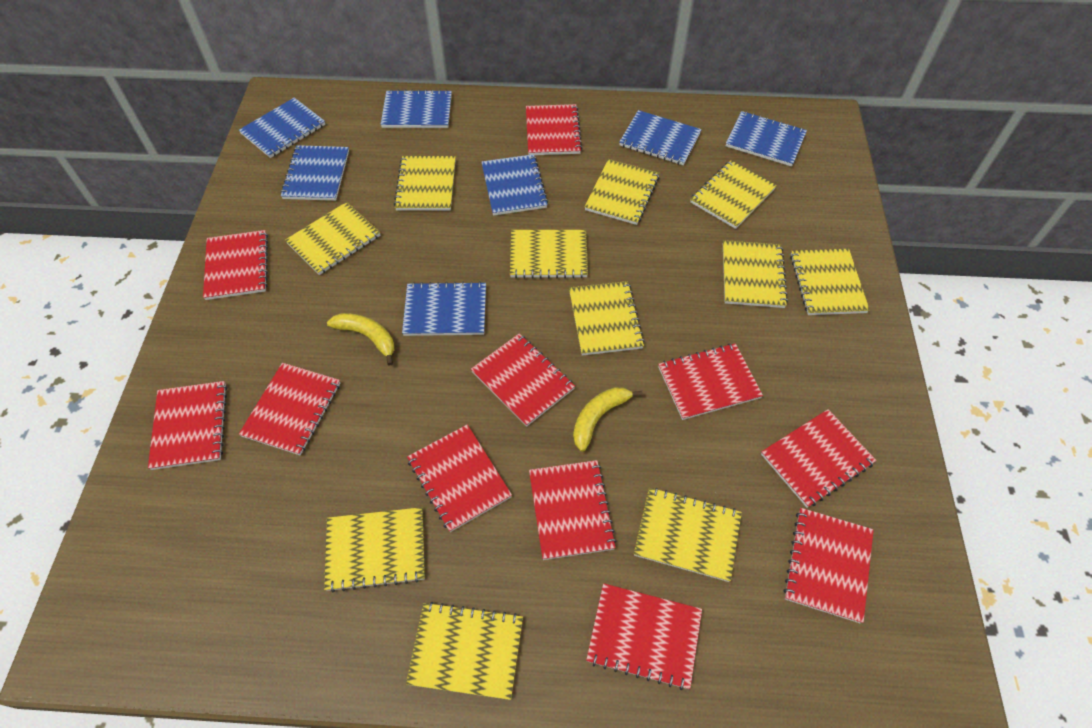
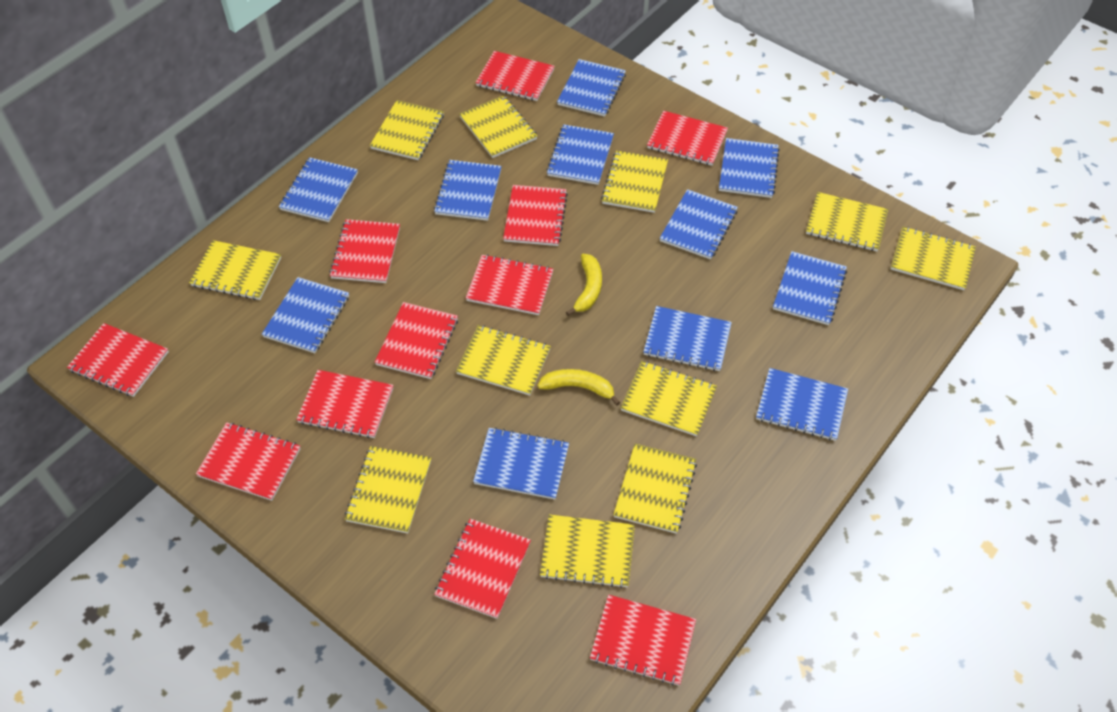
blue notebook: [239,98,325,158] [280,145,349,201] [380,90,452,128] [402,281,486,336] [481,154,548,216] [619,110,702,165] [726,111,807,167] = 7 -> [262,277,349,353] [279,157,358,222] [434,160,502,221] [473,427,569,500] [546,124,614,185] [557,59,626,117] [643,306,732,371] [660,189,738,260] [719,138,780,198] [756,368,848,441] [773,251,847,325] = 11

